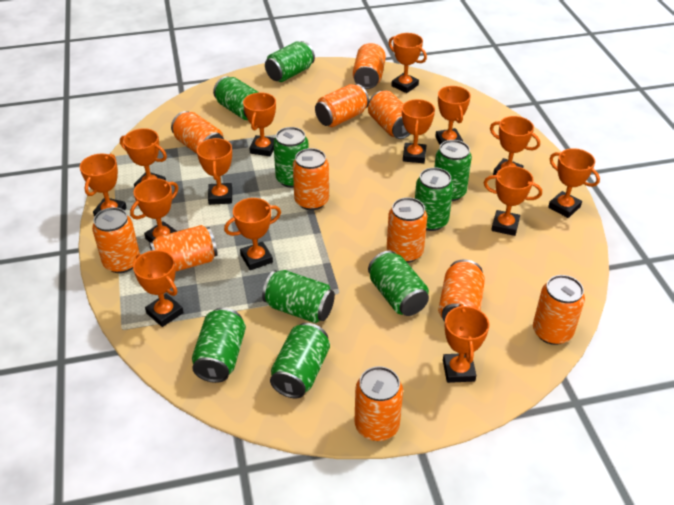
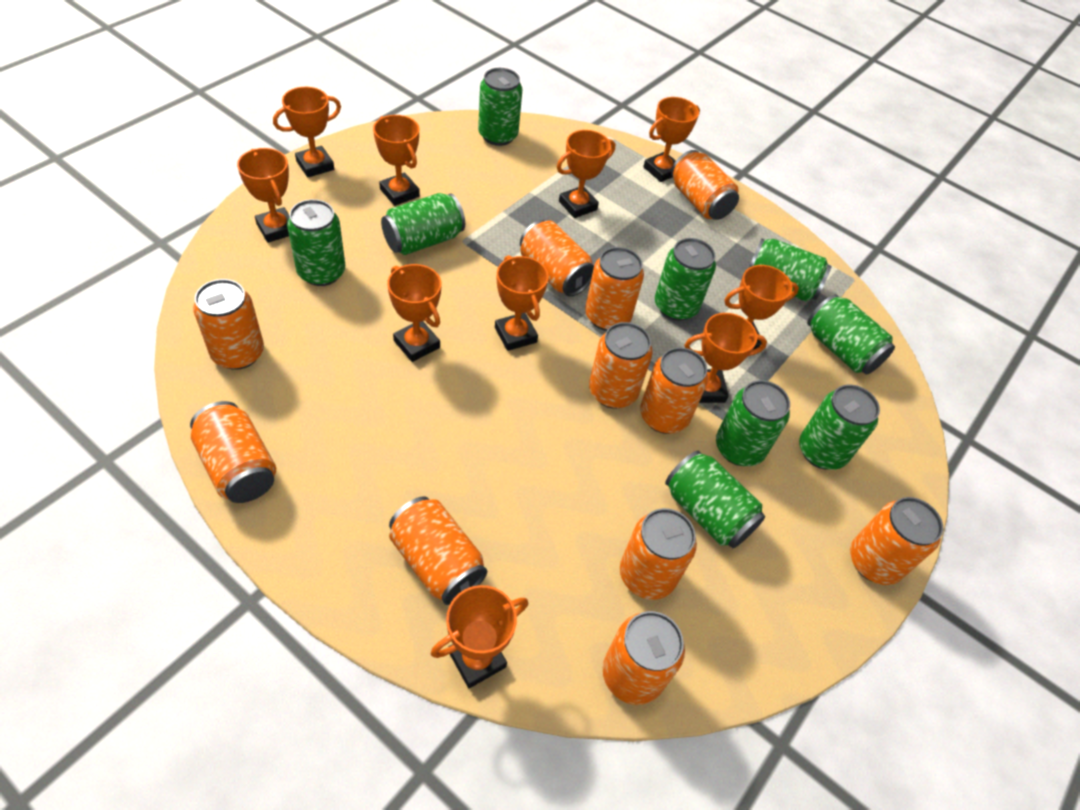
orange trophy: [80,154,127,217] [120,128,167,187] [130,178,178,242] [133,250,183,327] [197,138,232,205] [224,198,281,270] [243,92,276,156] [389,33,427,93] [402,99,435,163] [435,86,471,145] [443,304,489,383] [484,166,542,236] [490,116,540,175] [548,148,600,218] = 14 -> [237,148,290,243] [273,87,341,177] [373,115,420,206] [387,264,442,362] [431,585,528,688] [495,255,549,351] [557,130,615,218] [643,97,700,182] [685,313,767,403] [725,265,799,350] = 10

